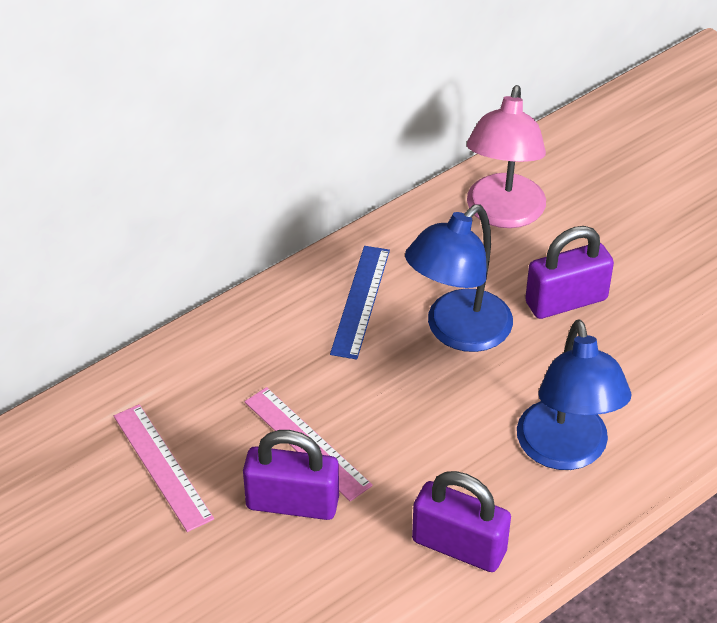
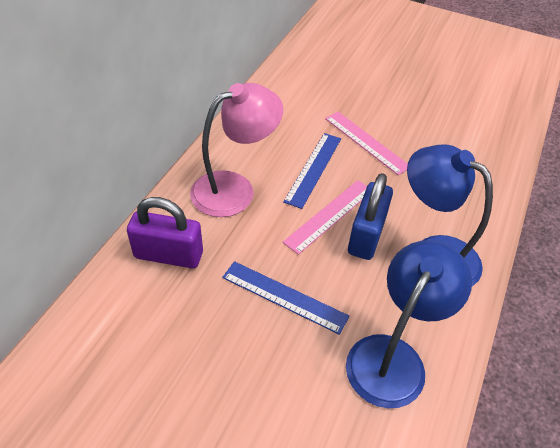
blue padlock: none = 0 -> [348,173,393,260] = 1
blue ruler: [330,246,390,360] = 1 -> [222,261,349,335] [283,133,341,209] = 2
purple padlock: [243,430,339,520] [412,471,511,572] [525,226,614,319] = 3 -> [127,197,203,268] = 1

